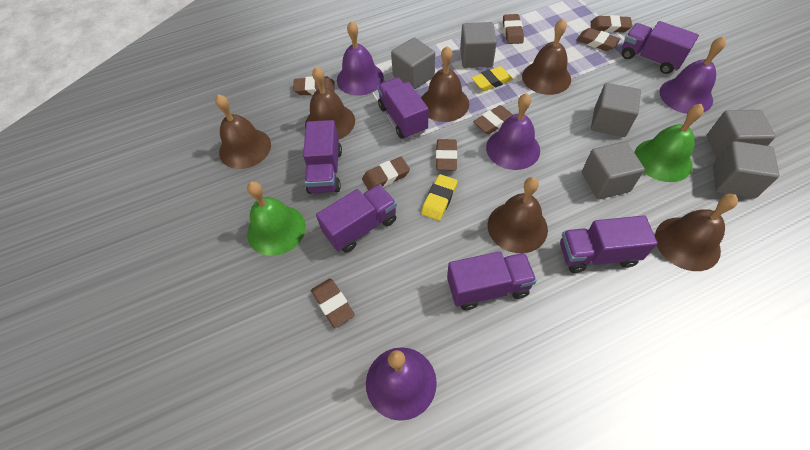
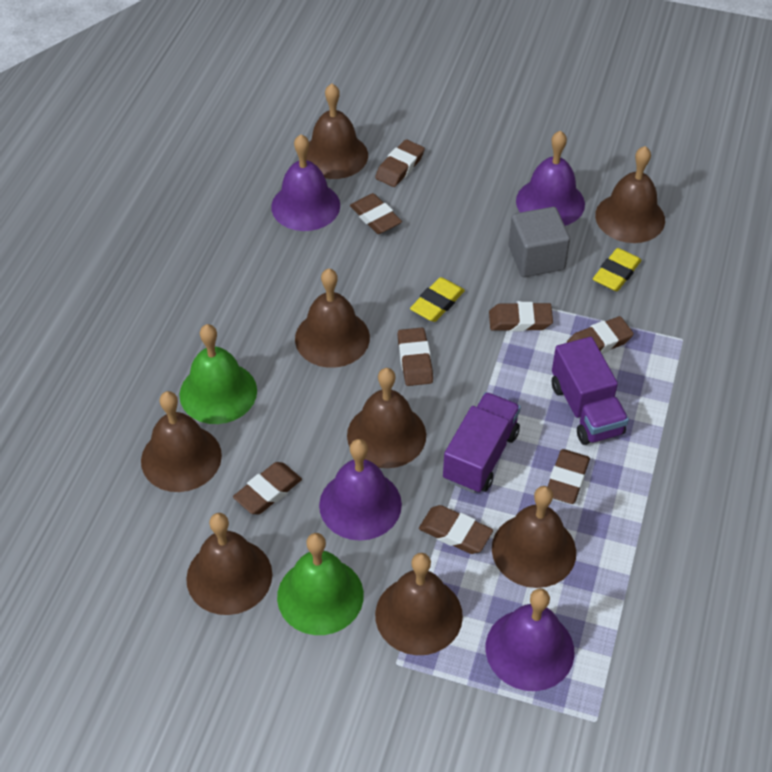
brown bell: [215,94,271,169] [305,67,355,139] [421,46,469,122] [488,177,548,253] [522,19,571,95] [655,194,738,271] = 6 -> [141,391,222,492] [186,513,272,615] [295,269,370,368] [306,84,368,179] [347,368,426,468] [375,553,463,655] [492,486,576,588] [595,146,665,243] = 8
grey cube: [391,37,435,89] [460,22,497,68] [582,141,645,199] [591,83,641,137] [707,110,776,159] [713,141,779,198] = 6 -> [509,207,570,277] = 1
purple truck: [303,120,342,194] [316,184,397,253] [377,78,428,139] [447,251,537,310] [560,215,658,273] [622,21,699,74] = 6 -> [443,392,521,493] [552,337,629,445] = 2

